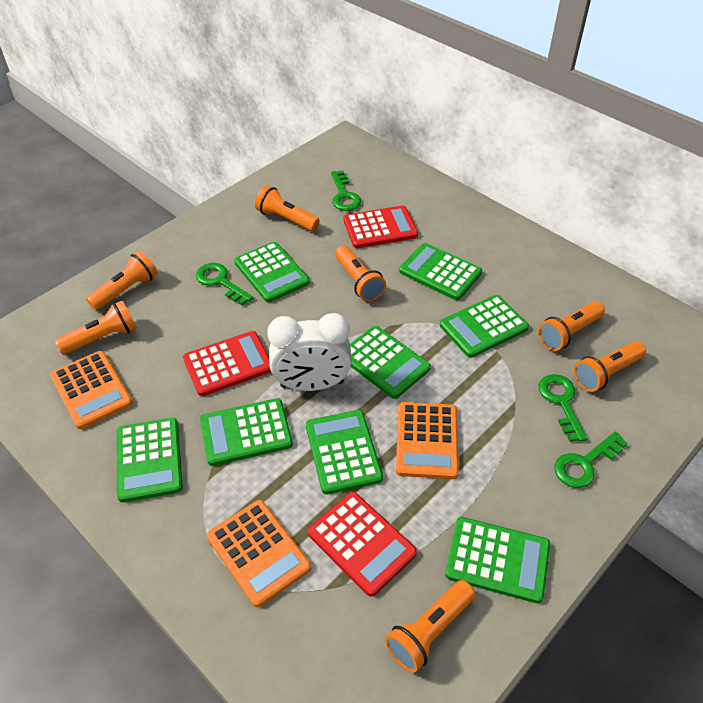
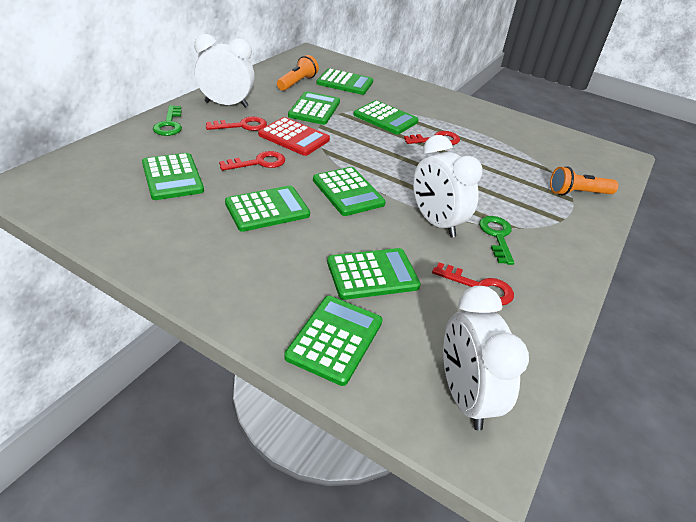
green key: [196,263,253,305] [331,171,361,211] [539,374,587,442] [554,431,628,488] = 4 -> [153,105,182,136] [479,216,514,265] = 2
orange calculator: [50,351,133,429] [207,500,311,607] [396,402,459,479] = 3 -> none = 0
orange flashlight: [55,300,137,355] [86,251,158,310] [255,185,320,231] [335,246,386,302] [385,580,475,673] [538,301,605,351] [574,341,646,392] = 7 -> [277,55,319,91] [550,166,618,195] = 2
red calculator: [183,331,271,396] [308,492,417,597] [343,206,418,248] = 3 -> [258,117,330,156] = 1
red key: none = 0 -> [206,117,267,131] [219,151,285,171] [404,131,460,145] [432,262,514,305] = 4
white clock: [267,313,352,391] = 1 -> [194,34,255,108] [413,135,482,238] [443,286,529,431] = 3

